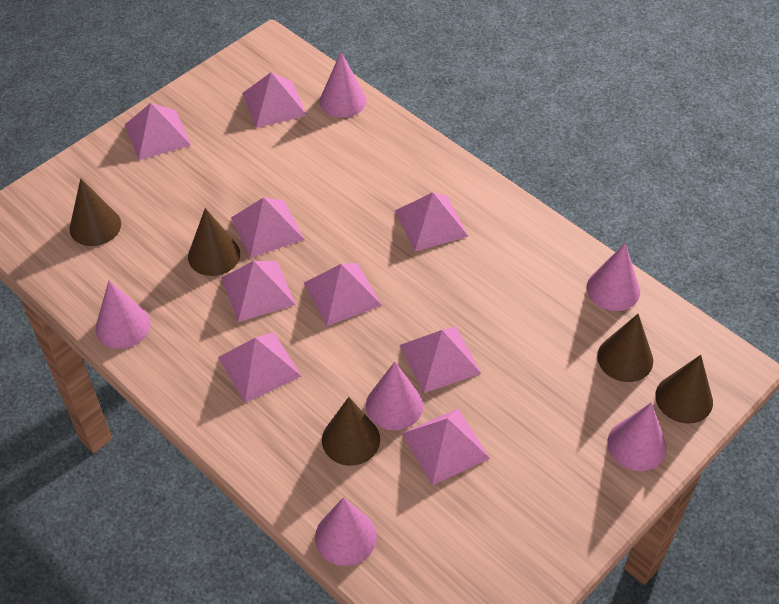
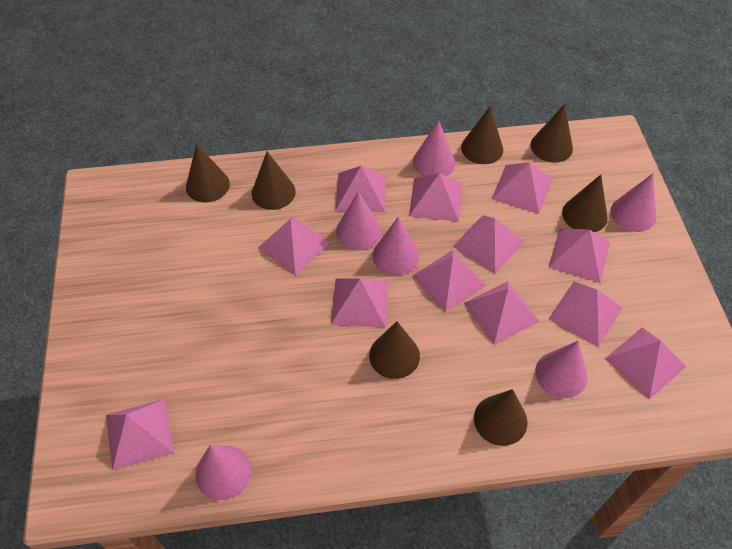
brown cone: [69,178,121,246] [188,208,240,276] [322,397,380,466] [597,314,653,382] [655,355,713,424] = 5 -> [186,144,230,202] [252,152,296,210] [369,321,420,379] [461,106,503,164] [474,389,527,446] [531,104,573,163] [562,175,608,232] = 7
pink pyramid: [125,103,191,160] [218,332,302,403] [221,261,296,322] [231,197,304,258] [242,72,307,128] [304,263,382,326] [395,192,469,252] [400,326,481,393] [402,409,490,485] = 9 -> [106,399,174,470] [258,217,330,275] [331,278,389,328] [335,166,386,212] [409,173,462,222] [412,251,486,313] [453,215,524,274] [464,281,540,345] [492,162,552,214] [548,228,610,283] [549,282,622,347] [605,328,686,399] = 12

